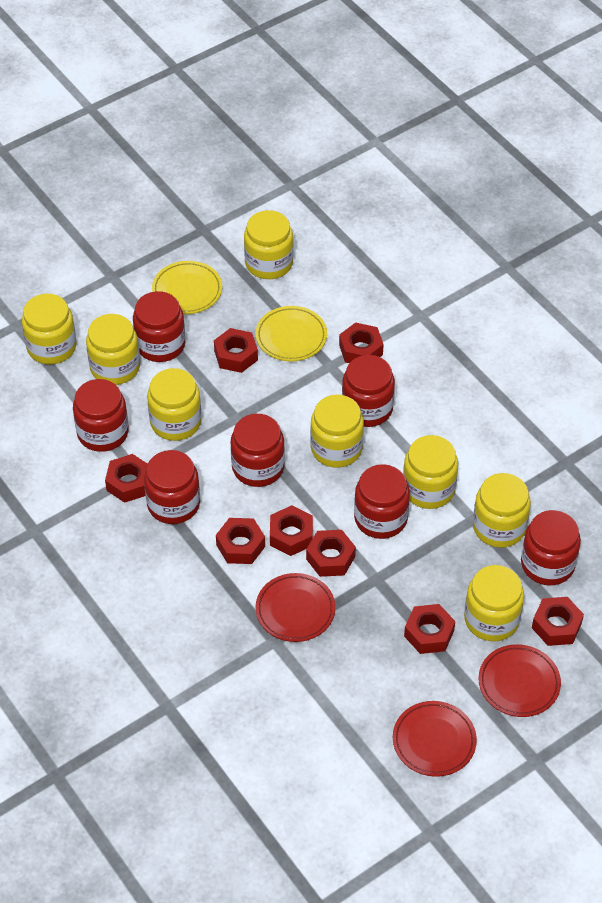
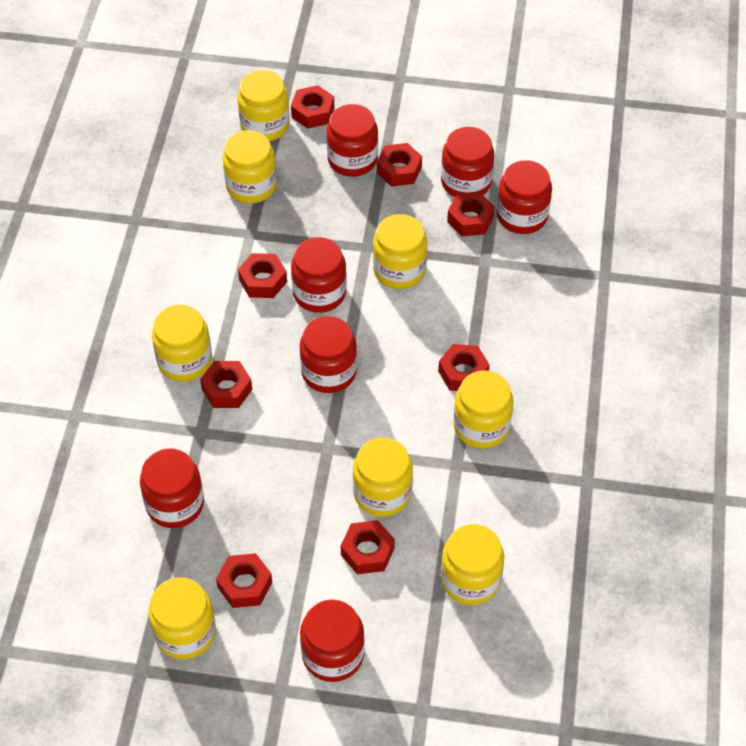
red plate: [255,573,336,642] [393,701,477,777] [478,644,561,717] = 3 -> none = 0
yellow plate: [152,261,222,314] [256,306,327,361] = 2 -> none = 0

